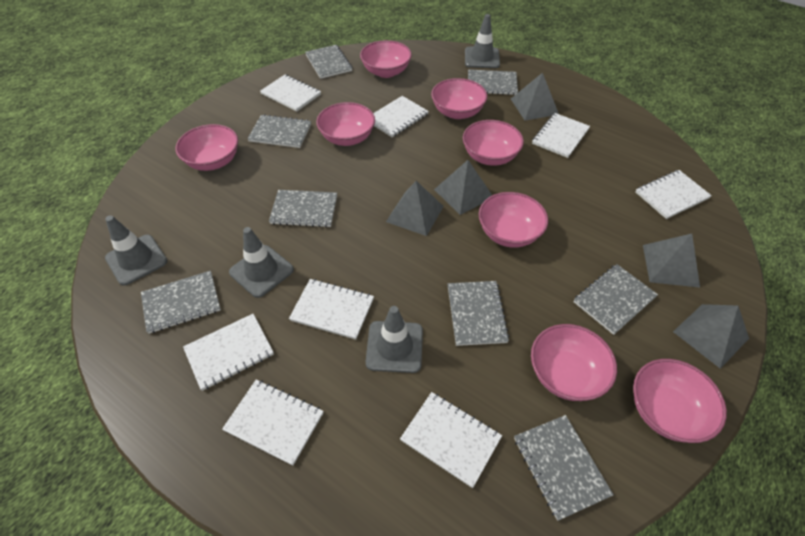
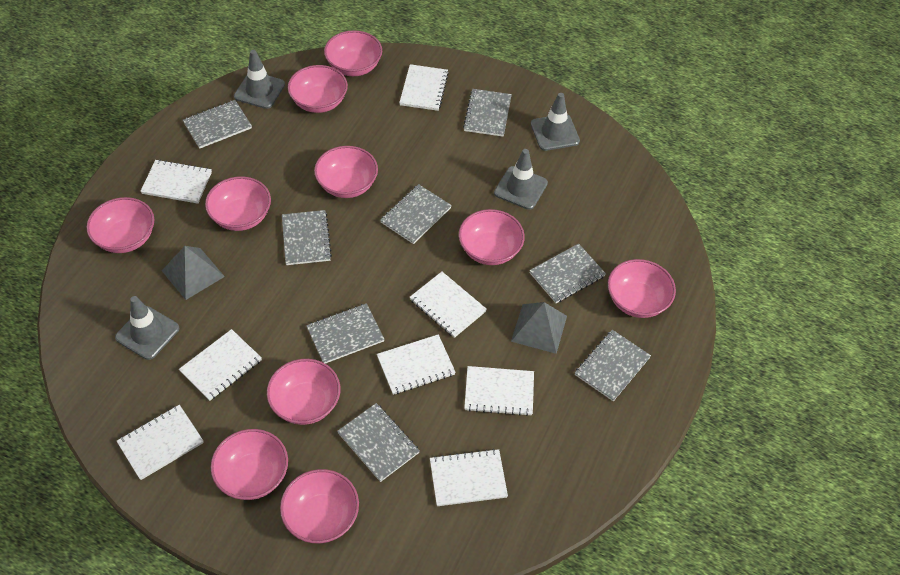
grey pyramid: [386,181,444,236] [434,160,492,215] [511,73,559,121] [643,234,700,287] [673,304,749,369] = 5 -> [162,246,225,300] [511,302,567,354] = 2
pink bowl: [175,124,238,171] [316,102,375,146] [360,40,412,78] [431,78,487,119] [463,120,524,166] [479,192,548,248] [531,324,617,401] [633,359,727,443] = 8 -> [87,197,154,253] [205,177,271,231] [211,429,288,500] [267,359,340,425] [280,469,359,543] [288,65,348,113] [314,146,378,198] [324,30,382,76] [459,209,525,265] [608,259,676,318] = 10

